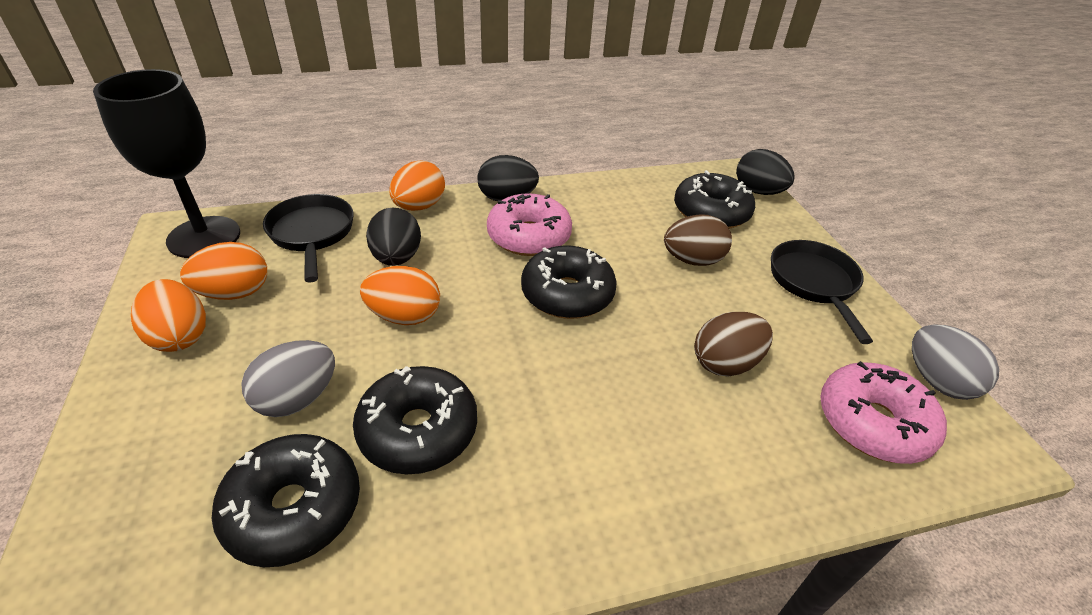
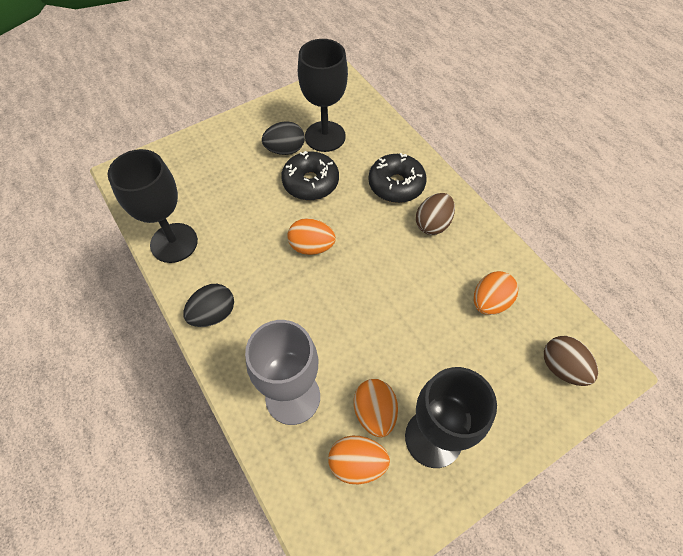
black donut: [211,434,360,567] [353,366,477,474] [521,246,617,319] [674,170,755,229] = 4 -> [281,151,339,200] [368,153,427,203] = 2
black egg: [366,207,421,266] [478,155,539,201] [736,149,794,195] = 3 -> [183,284,234,327] [262,121,305,155] = 2
black goblet: [93,69,240,258] = 1 -> [108,149,198,263] [298,39,348,152] [405,367,497,468] = 3
black pan: [263,194,353,283] [771,240,873,344] = 2 -> none = 0
grey egg: [241,340,335,417] [912,324,999,400] = 2 -> none = 0
grey goblet: none = 0 -> [245,320,320,425] = 1
pink donut: [487,193,572,256] [820,361,947,464] = 2 -> none = 0

